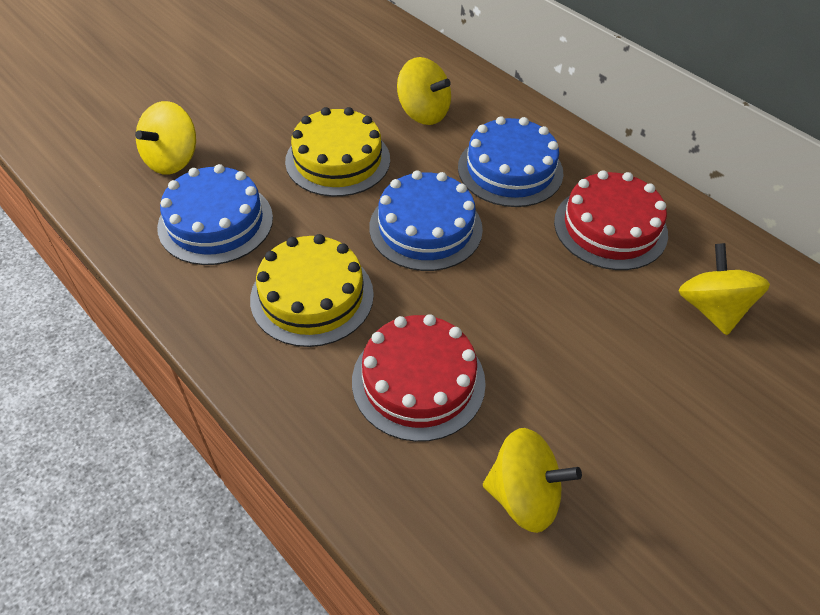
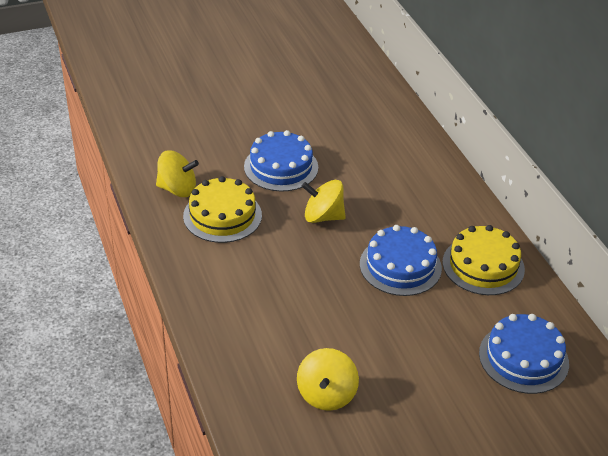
red cake: [352,314,486,442] [554,170,668,270] = 2 -> none = 0
yellow spinning top: [135,101,196,175] [397,57,451,125] [483,428,582,533] [679,243,770,335] = 4 -> [156,150,199,197] [297,348,359,411] [302,180,346,223] = 3

